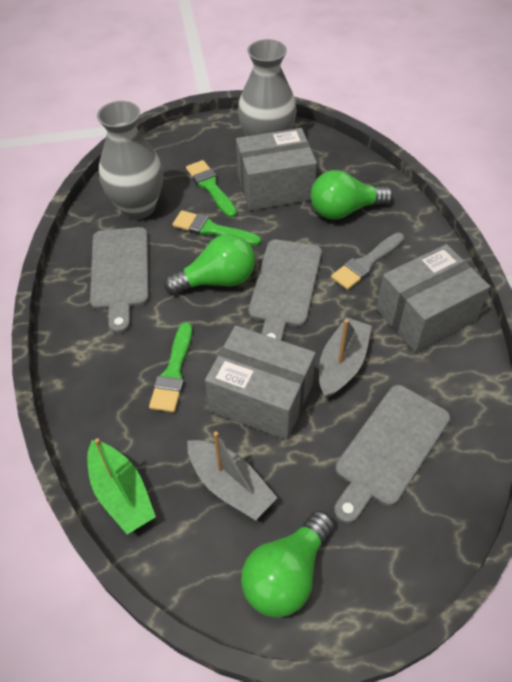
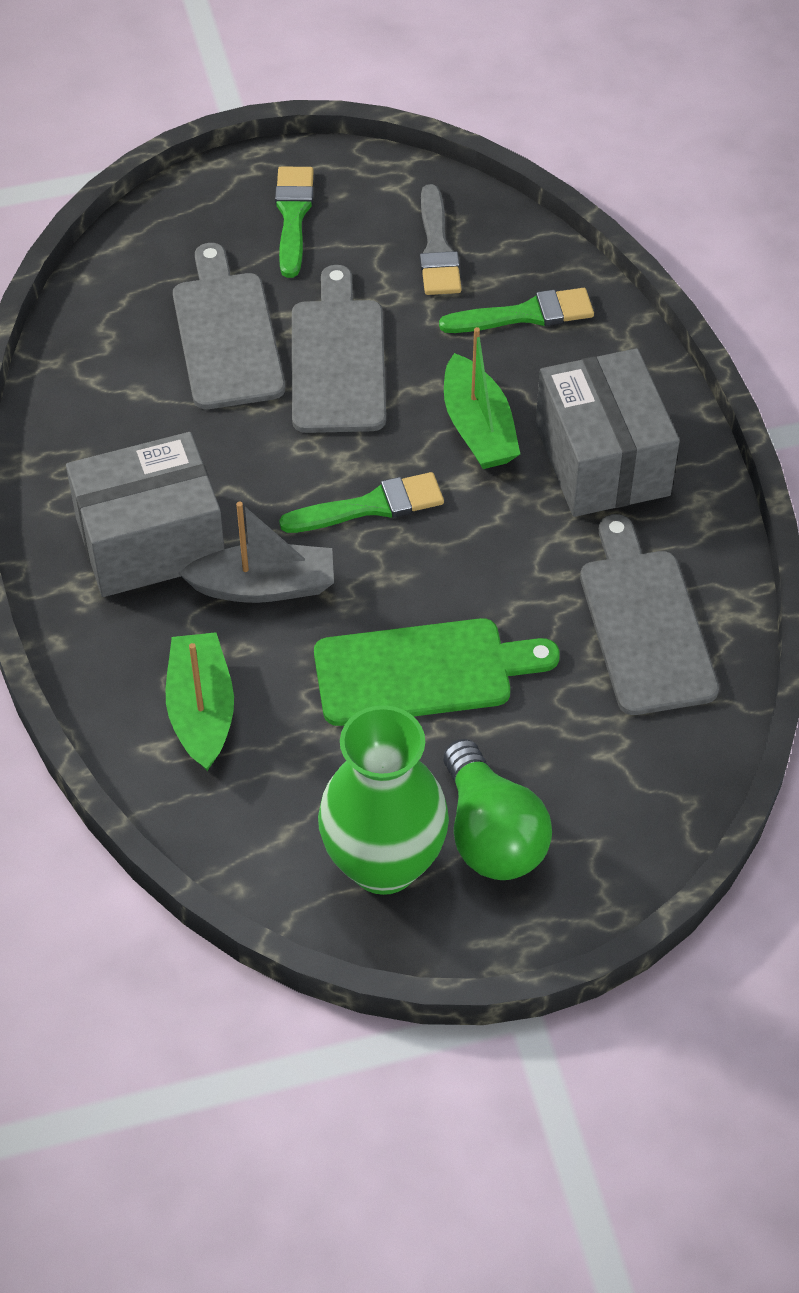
green boat: [87,438,156,534] = 1 -> [166,632,234,771] [444,327,520,469] = 2
green cutting board: none = 0 -> [314,618,560,726] = 1
green light bulb: [164,234,255,295] [241,510,334,618] [311,170,393,219] = 3 -> [443,739,552,880] = 1
green vase: none = 0 -> [318,705,449,895] = 1
grey boat: [187,432,277,520] [319,317,372,398] = 2 -> [178,501,334,603] = 1
grey box: [205,326,316,440] [236,128,317,211] [376,244,490,353] = 3 -> [66,432,225,597] [536,348,680,517] = 2
grey vase: [97,101,163,220] [238,39,297,136] = 2 -> none = 0

